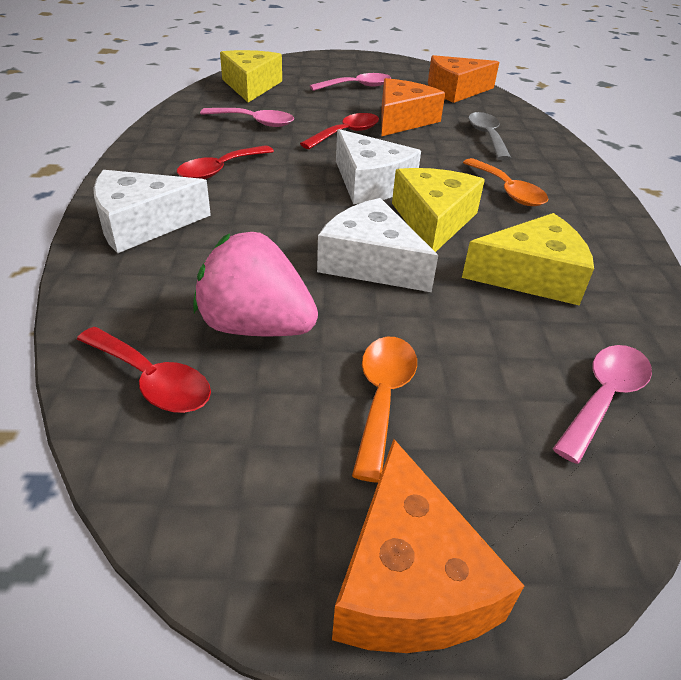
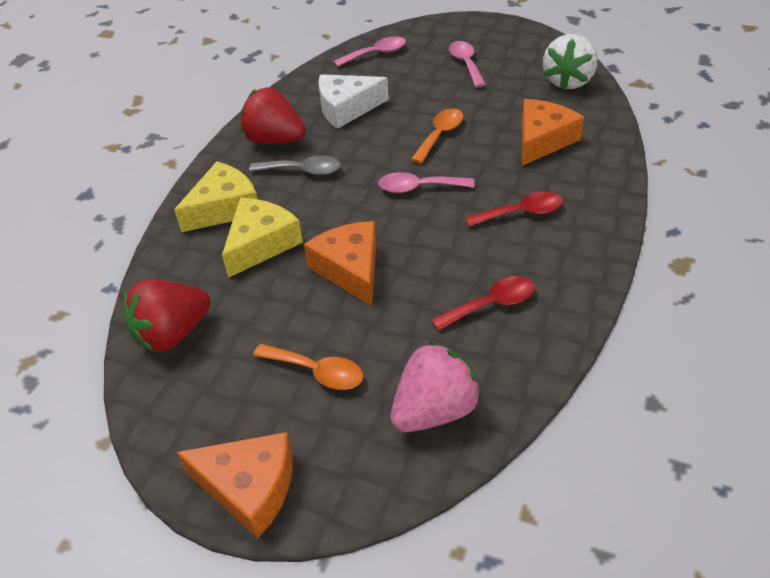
red spoon: [77,327,211,413] [177,145,274,179] [300,113,379,149] = 3 -> [431,276,535,331] [465,191,563,227] = 2
red strawberry: none = 0 -> [124,279,211,352] [240,87,306,144] = 2
white cheese: [93,170,211,253] [317,198,438,292] [336,129,421,204] = 3 -> [318,74,389,129] = 1
white strawberry: none = 0 -> [543,34,598,90] = 1
yellow cheese: [220,50,282,103] [392,168,485,252] [462,213,594,306] = 3 -> [174,161,257,232] [222,198,303,278] = 2

